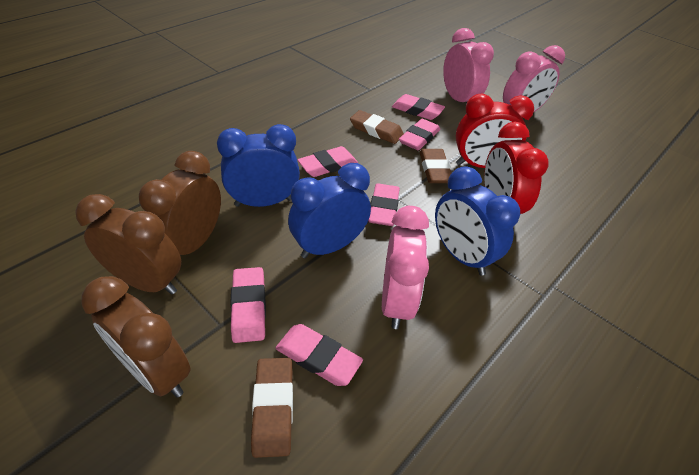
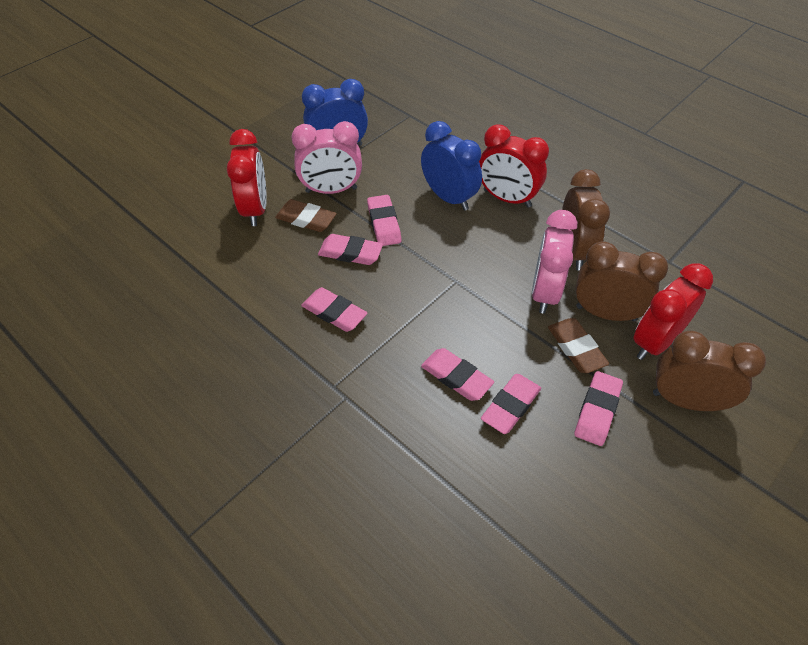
blue clock: [217,124,300,207] [288,163,371,258] [435,166,520,276] = 3 -> [302,79,368,146] [421,121,482,211] = 2
brown eraser: [251,358,293,458] [350,110,404,144] [419,149,451,183] = 3 -> [275,199,337,232] [548,318,609,373] = 2
pink clock: [382,206,429,329] [443,28,494,104] [503,45,565,112] = 3 -> [291,121,362,194] [532,210,577,314] = 2
red clock: [456,94,534,168] [484,122,548,214] = 2 -> [227,129,267,226] [479,125,549,208] [633,263,713,360] = 3

